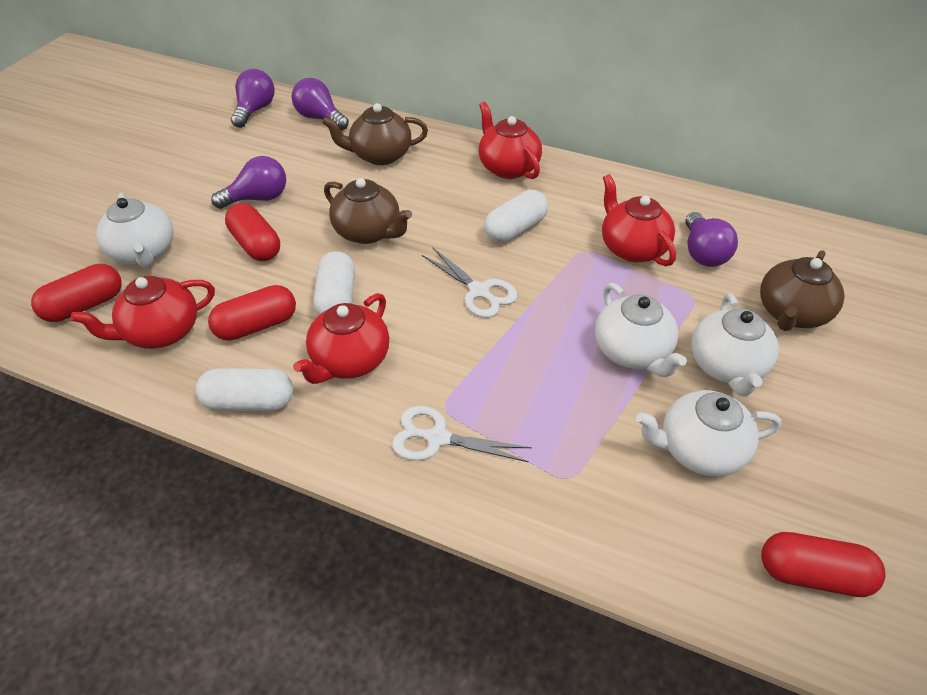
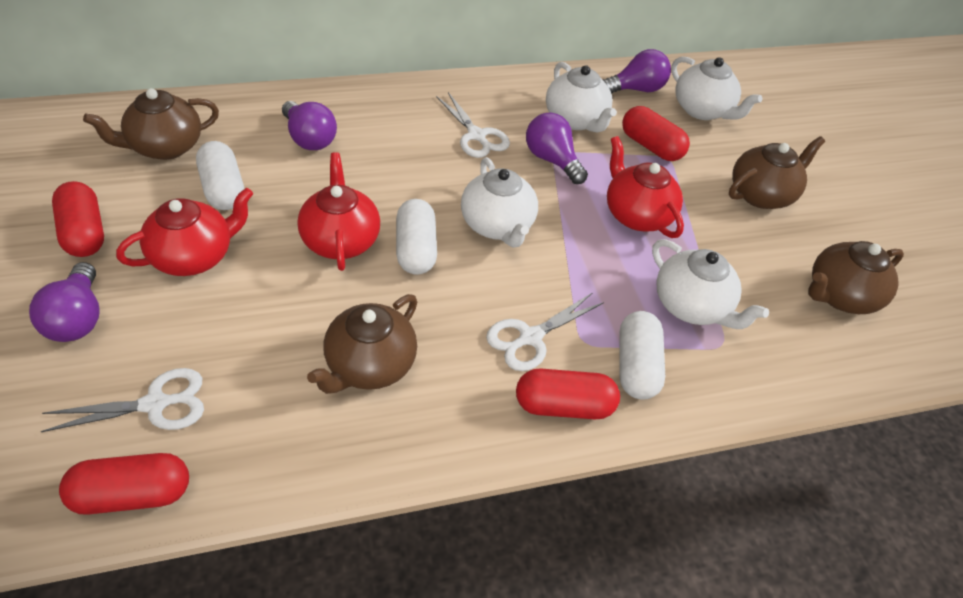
brown teapot: [322,103,428,165] [324,178,412,244] [760,250,844,331] = 3 -> [83,88,219,160] [307,294,417,394] [729,136,825,209] [808,241,904,314] = 4
red teapot: [71,276,215,349] [293,293,389,384] [479,102,542,179] [602,174,676,266] = 4 -> [116,187,253,276] [297,152,380,271] [607,136,684,238] = 3
white scissors: [392,406,532,462] [422,247,517,318] = 2 -> [41,368,204,432] [436,92,510,158] [486,293,604,371] = 3

